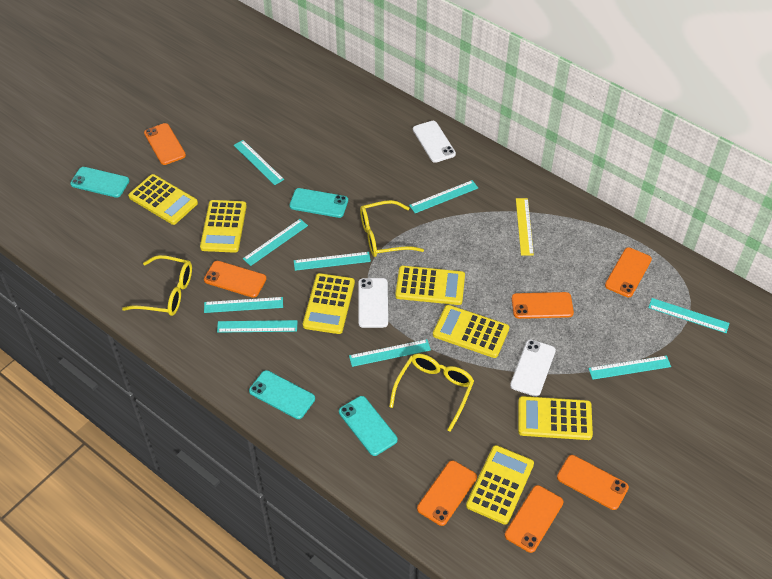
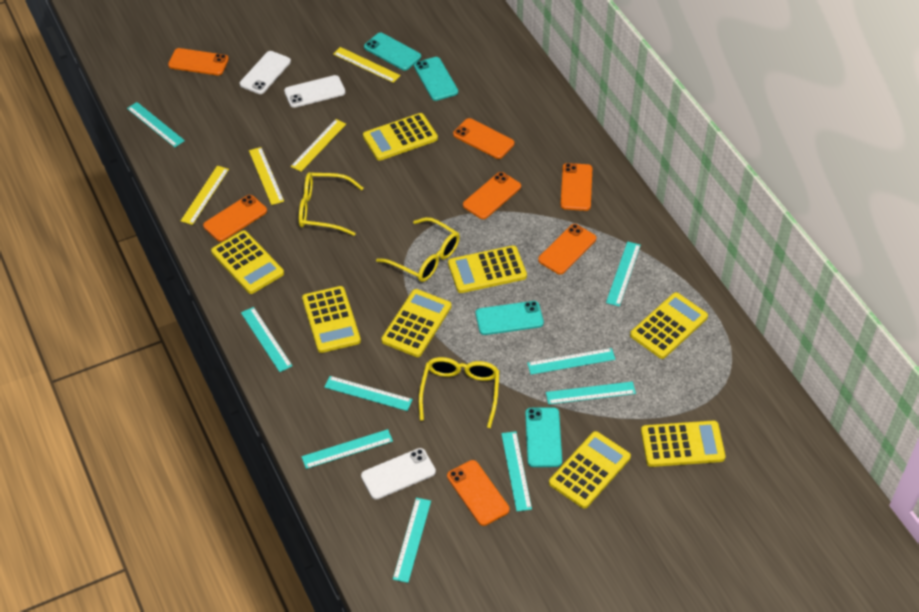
yellow calculator: [128,174,198,225] [200,200,247,253] [303,273,355,334] [395,266,465,305] [433,305,509,358] [466,445,534,525] [518,396,593,440] = 7 -> [211,230,284,294] [302,286,361,353] [363,113,438,161] [381,289,451,357] [448,245,527,293] [549,431,631,509] [630,292,708,359] [641,420,726,467] = 8
yellow ruler: [516,198,534,255] = 1 -> [181,166,229,225] [249,147,284,205] [291,119,346,172] [333,47,401,83] = 4

